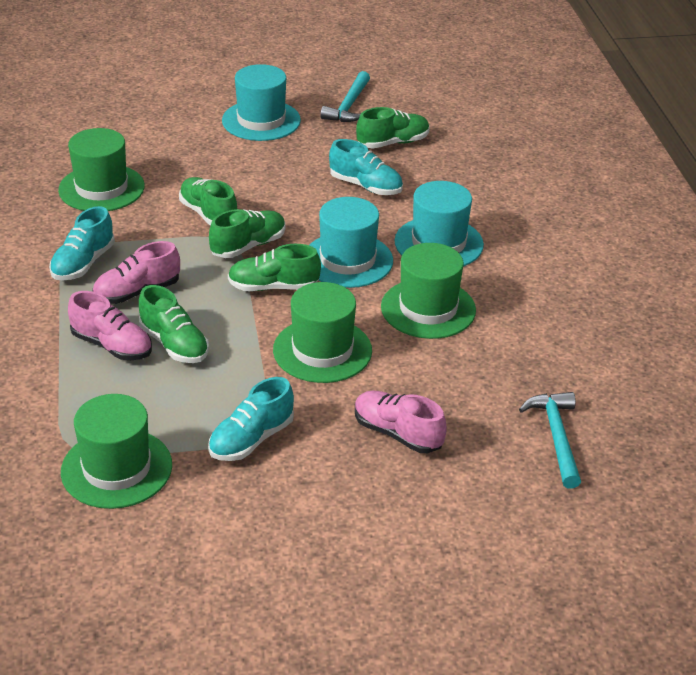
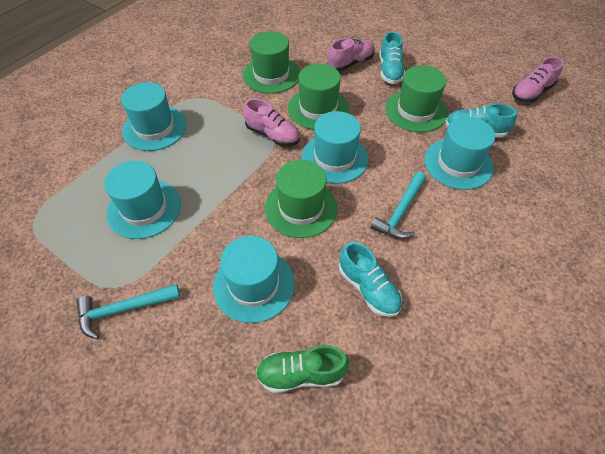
green shoe: [139,285,209,363] [179,177,237,226] [209,209,286,258] [228,244,321,291] [356,107,430,148] = 5 -> [256,345,349,393] = 1
turquoise hat: [222,64,301,141] [309,197,393,288] [394,181,484,267] = 3 -> [104,161,181,239] [121,82,187,151] [213,236,295,323] [301,111,369,184] [424,117,495,190] = 5

